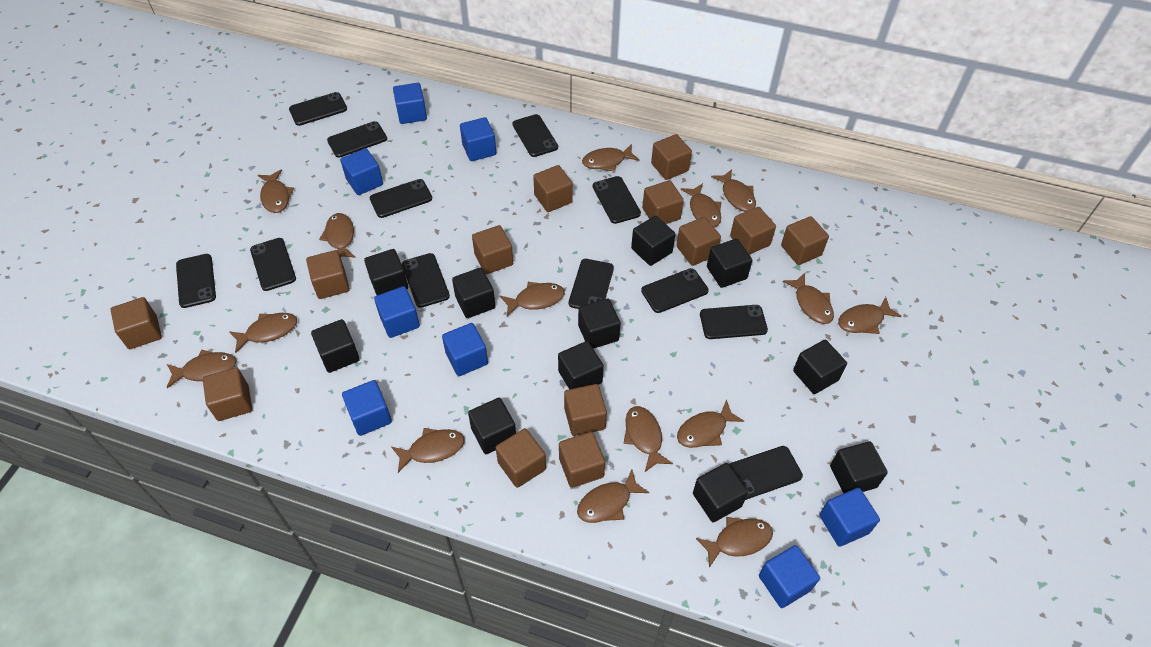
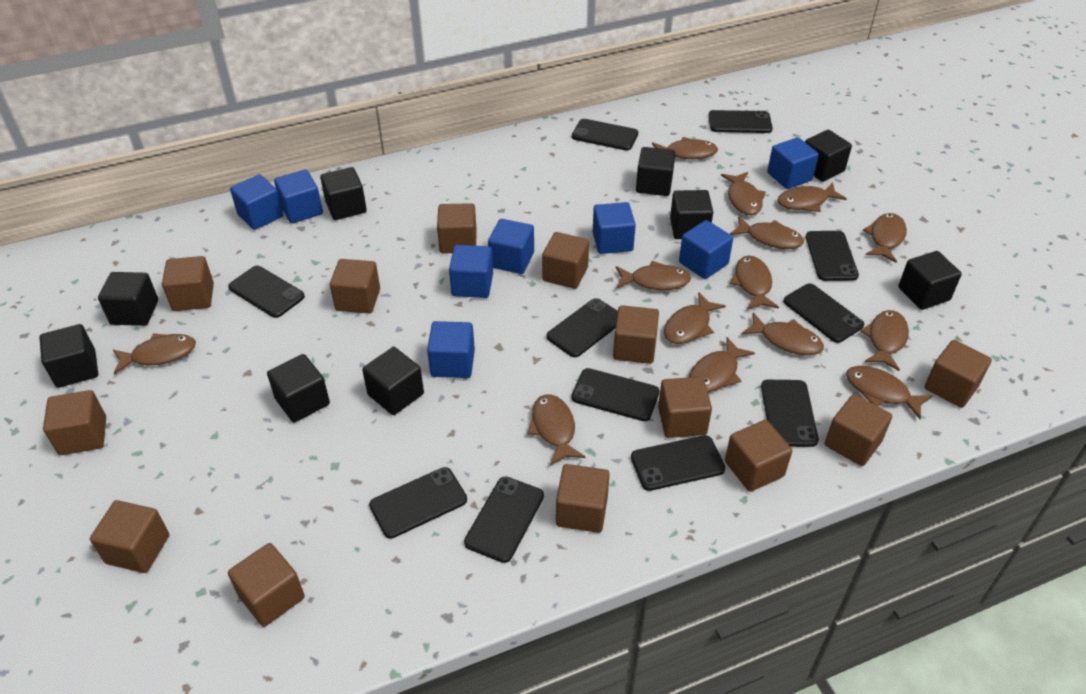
black cube: [311,319,360,373] [364,249,408,295] [452,267,496,318] [468,398,516,454] [558,341,604,389] [578,298,621,349] [631,216,675,266] [693,463,748,522] [707,239,752,288] [793,340,847,394] [830,441,888,494] = 11 -> [39,324,98,388] [98,272,158,326] [267,354,330,423] [320,167,367,220] [362,347,424,415] [636,147,675,196] [670,190,713,239] [805,130,852,182] [898,251,962,310] = 9
black phone: [176,254,216,308] [250,238,296,291] [289,92,347,126] [327,121,387,158] [370,179,432,218] [402,253,450,308] [512,114,558,157] [569,259,614,309] [593,176,641,224] [641,268,709,313] [700,305,768,339] [729,446,803,500] = 12 -> [228,266,305,318] [369,467,467,539] [464,476,544,563] [546,298,618,357] [572,119,638,150] [572,368,660,421] [631,435,725,491] [708,110,773,133] [761,380,819,447] [783,283,864,343] [806,231,859,281] = 11
brown fish: [166,350,236,388] [229,313,297,353] [258,169,294,213] [319,213,356,258] [391,428,464,473] [500,282,565,317] [577,470,649,523] [582,144,640,172] [623,406,673,472] [677,399,744,448] [680,183,721,228] [696,517,773,568] [711,169,756,212] [783,273,834,324] [838,297,902,334] = 15 -> [113,333,196,375] [527,394,586,466] [616,261,691,290] [652,137,718,159] [664,292,726,344] [689,337,755,392] [721,172,766,215] [730,216,804,249] [730,256,779,310] [741,313,824,355] [777,182,847,212] [846,366,933,419] [860,310,909,371] [863,213,907,263] = 14

